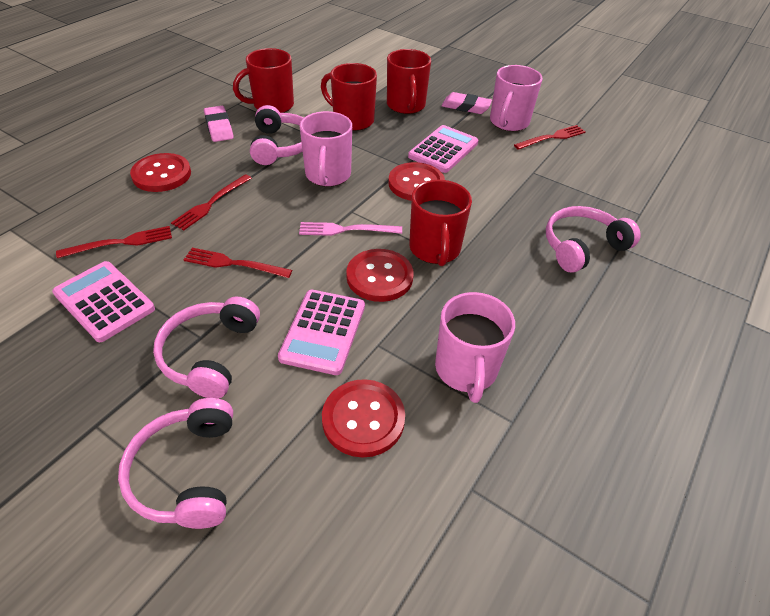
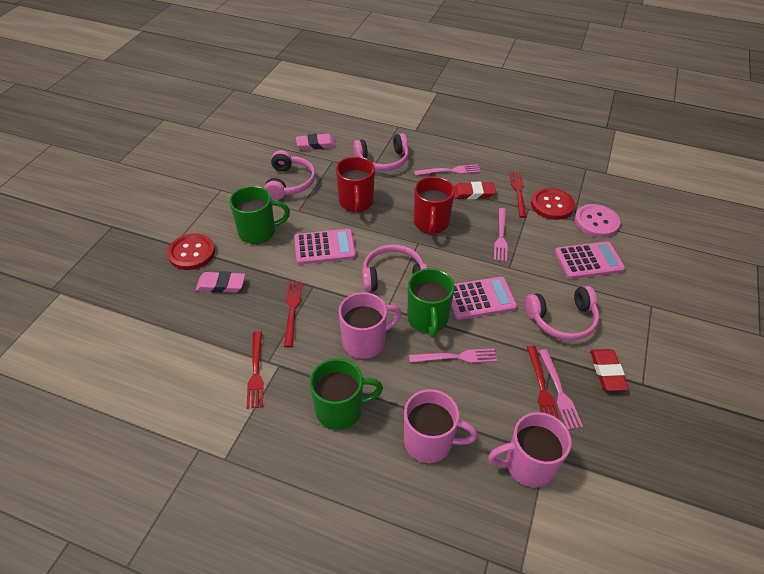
green mug: none = 0 -> [229,186,290,244] [310,358,383,430] [408,268,455,338] = 3
pink button: none = 0 -> [575,204,620,238] = 1
pink fork: [299,222,402,236] = 1 -> [409,348,497,363] [414,164,481,176] [494,208,508,262] [539,349,583,430] = 4
red button: [130,153,191,192] [322,379,405,458] [346,249,413,302] [388,162,445,201] = 4 -> [167,233,215,270] [531,188,575,220] = 2
red eraser: none = 0 -> [454,182,496,199] [590,349,629,391] = 2
red mug: [233,48,294,113] [321,63,377,131] [387,49,431,114] [409,180,472,266] = 4 -> [336,156,375,213] [414,176,455,235] = 2

